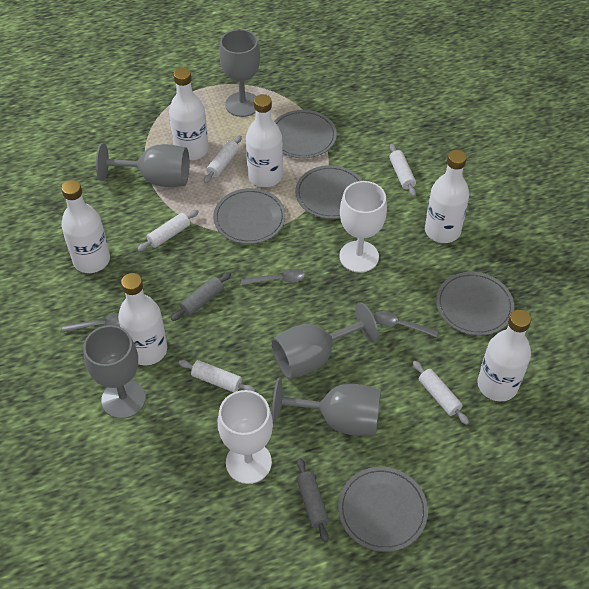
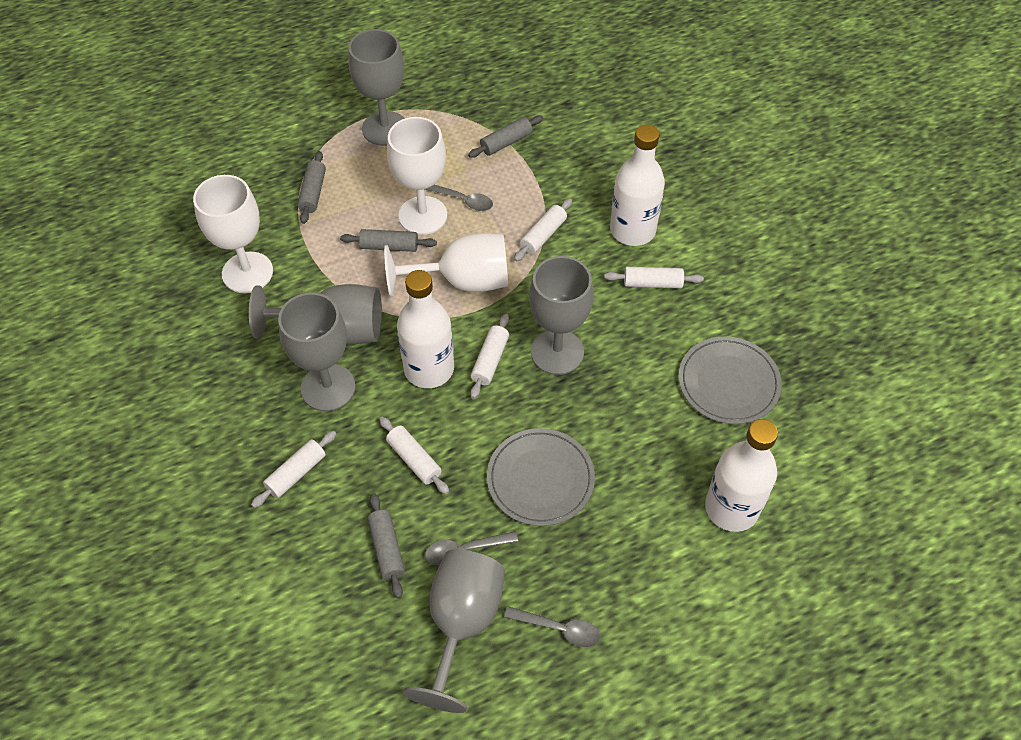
grey plate: [213,188,286,244] [274,110,337,158] [295,165,363,219] [338,467,428,552] [436,272,514,336] = 5 -> [487,428,595,526] [679,336,782,424] = 2
grey rolling pin: [171,272,231,321] [296,458,329,542] = 2 -> [297,151,326,224] [340,229,437,252] [367,493,405,599] [468,115,543,158] = 4
white bottle: [61,180,110,273] [118,273,167,365] [169,68,209,160] [246,94,283,187] [425,150,469,243] [477,309,531,401] = 6 -> [397,270,454,388] [610,125,665,246] [705,419,778,532] = 3
white goblet: [218,390,273,484] [339,181,387,273] = 2 -> [193,175,273,293] [384,233,508,297] [387,117,447,235] = 3

